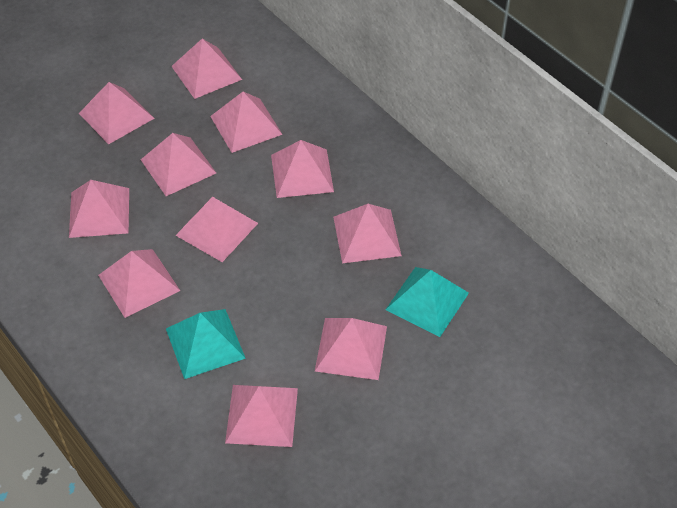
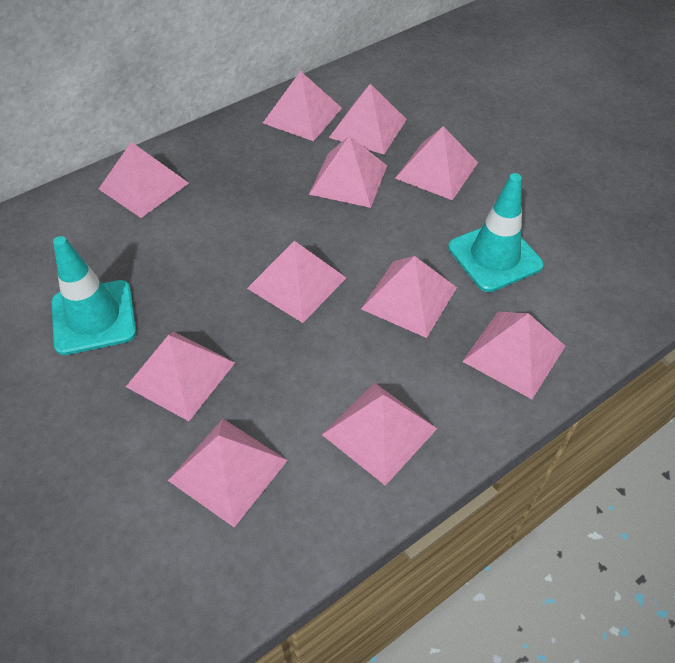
turquoise pyramid: [166,309,246,379] [385,267,469,337] = 2 -> none = 0
turquoise traffic cone: none = 0 -> [52,236,136,355] [448,173,543,292] = 2

